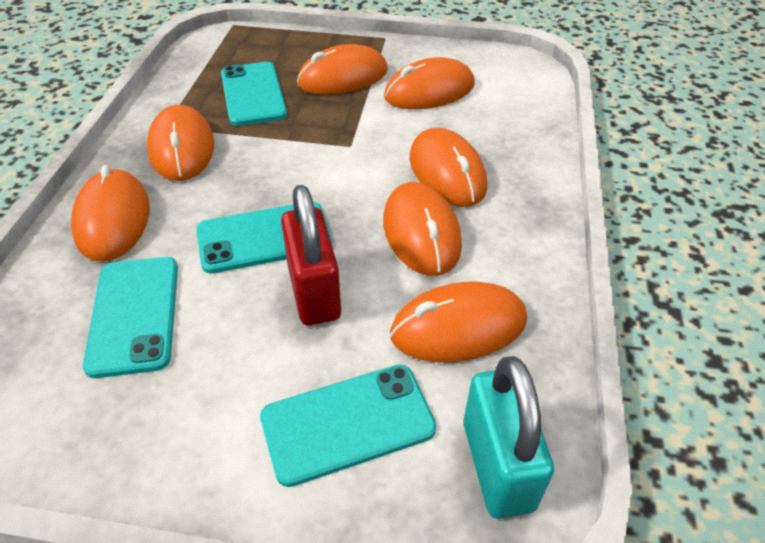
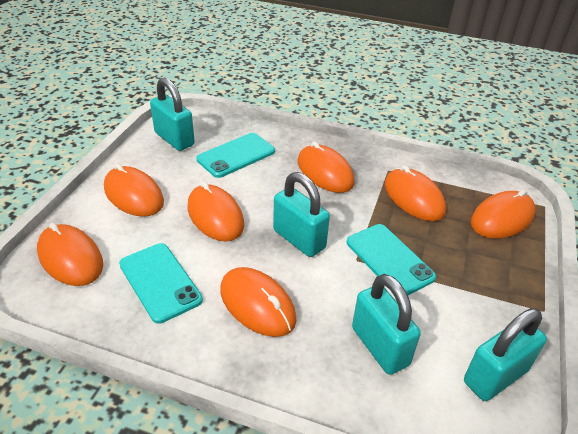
red padlock: [281,185,341,325] = 1 -> none = 0
turquoise padlock: [463,356,554,519] = 1 -> [150,77,195,151] [273,172,330,257] [352,274,421,375] [464,308,547,401] = 4
turquoise phone: [83,257,178,378] [196,202,332,274] [221,62,287,126] [260,365,436,487] = 4 -> [119,243,203,324] [197,133,275,178] [347,224,436,295] = 3

